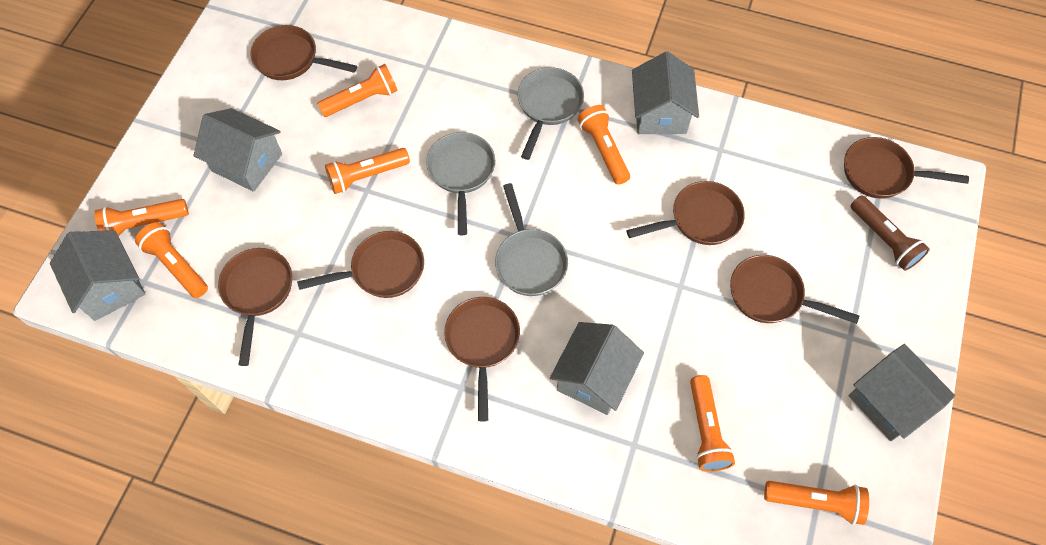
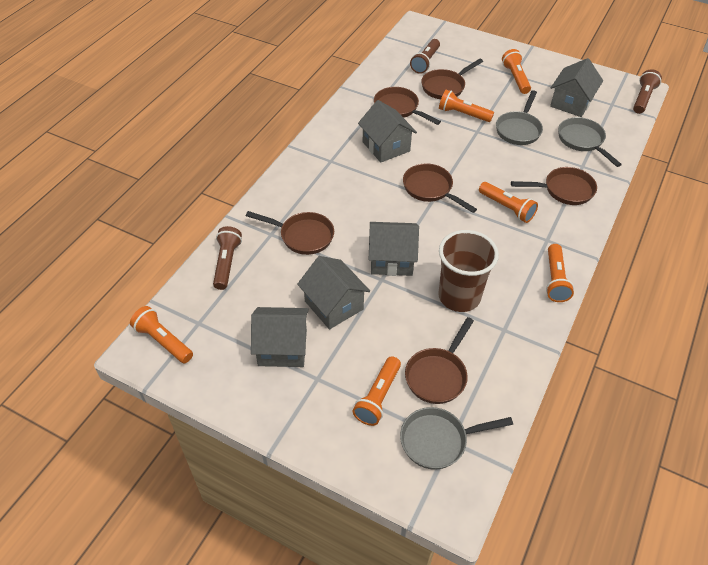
brown cup: none = 0 -> [438,230,499,312] = 1
brown flashlight: [850,196,930,271] = 1 -> [213,226,242,290] [410,39,440,74] [633,69,662,114] = 3
brown pan: [218,248,292,366] [250,25,357,80] [297,231,424,298] [444,297,520,421] [627,181,745,245] [730,255,859,324] [844,137,969,199] = 7 -> [246,211,334,255] [374,87,441,125] [403,163,477,213] [405,317,474,404] [421,59,483,99] [511,167,597,205] = 6
orange flashlight: [94,199,189,236] [135,222,208,298] [317,64,398,117] [325,148,410,194] [578,105,630,185] [690,375,735,472] [764,481,869,525] = 7 -> [130,306,193,363] [353,356,401,426] [439,90,494,122] [479,182,538,223] [502,49,531,94] [546,244,574,302] = 6

